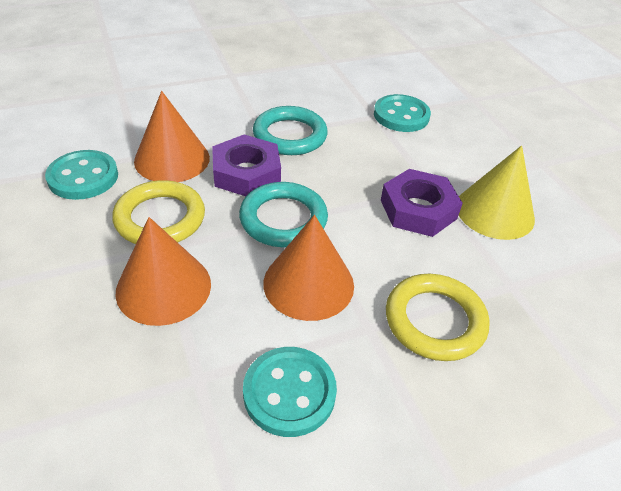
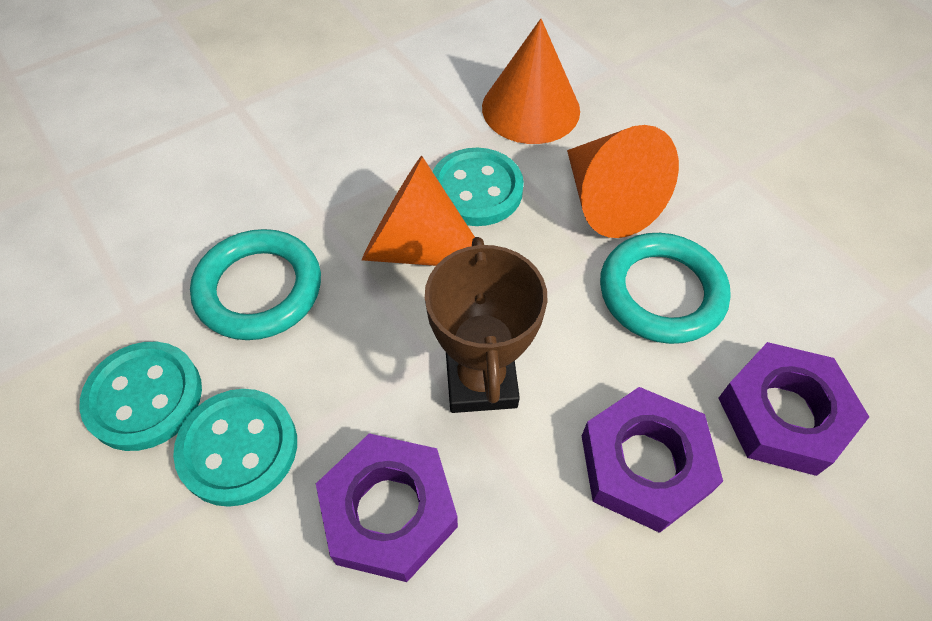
brown trophy: none = 0 -> [425,237,548,413] = 1
purple nut: [212,135,281,196] [381,169,463,237] = 2 -> [316,433,458,582] [582,387,723,533] [719,342,869,476] = 3
yellow cone: [459,145,535,240] = 1 -> none = 0
yellow ring: [112,180,205,244] [386,274,490,361] = 2 -> none = 0

